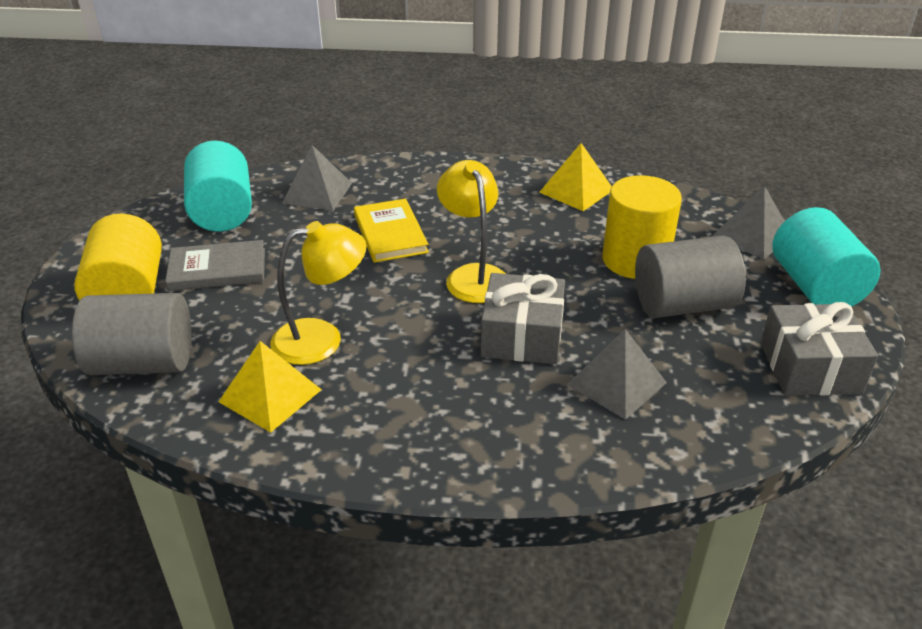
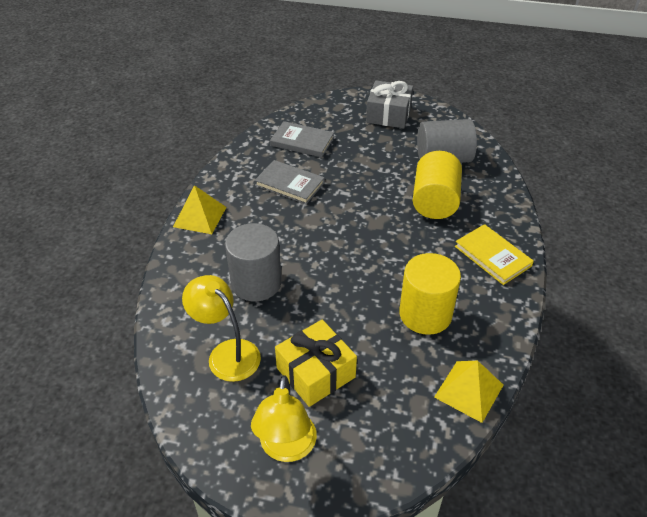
grey book: [165,240,265,291] = 1 -> [255,160,325,204] [270,121,334,157] = 2
grey gift: [481,273,565,364] [760,302,878,396] = 2 -> [366,80,413,128] = 1
grey pyramid: [282,145,352,211] [567,329,667,420] [712,186,785,259] = 3 -> none = 0
turquoise cylinder: [184,141,252,232] [772,207,880,307] = 2 -> none = 0
yellow gift: none = 0 -> [275,320,357,407] = 1

